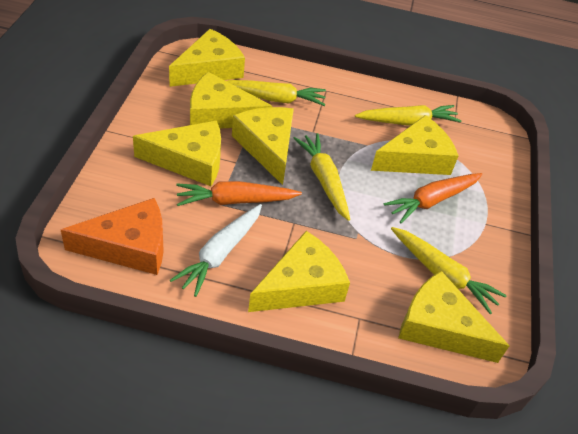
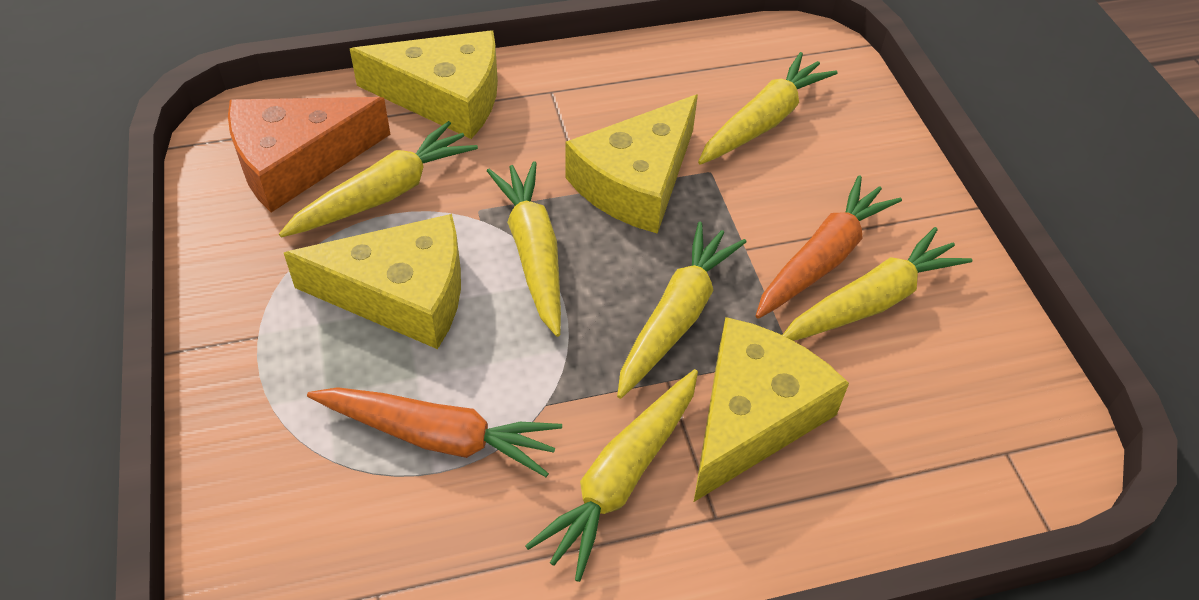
white carrot: [170,204,262,297] = 1 -> none = 0
yellow carrot: [227,80,326,106] [293,133,350,221] [355,105,461,126] [391,227,507,314] = 4 -> [279,121,478,237] [487,161,561,337] [525,369,698,582] [617,221,746,399] [698,52,837,165] [783,227,972,341] = 6
yellow cheese: [133,121,221,186] [169,29,245,87] [190,72,272,128] [232,107,294,185] [248,231,350,312] [371,115,459,175] [398,271,509,363] = 7 -> [284,214,461,349] [350,30,498,139] [565,94,698,234] [694,317,849,502] = 4

